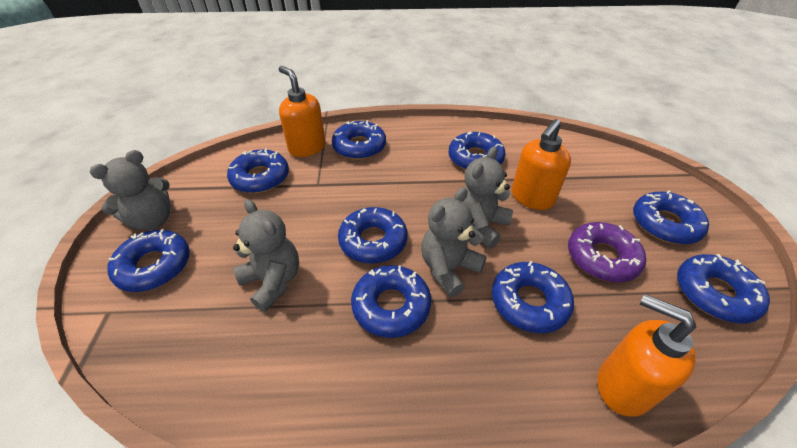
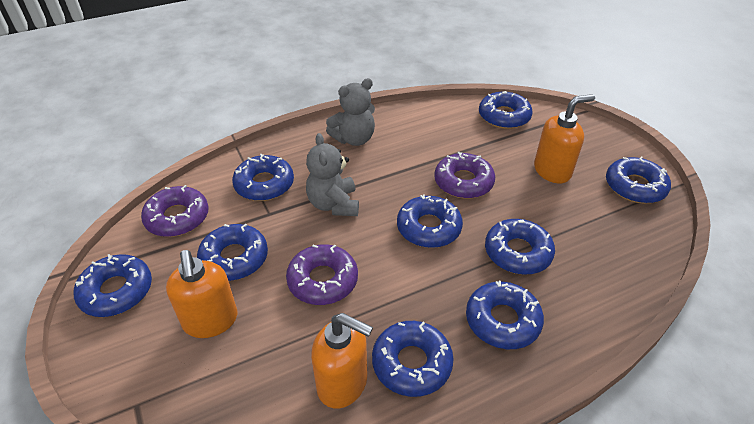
grey teddy bear: [90,150,171,230] [233,199,299,312] [421,187,487,297] [463,147,513,248] = 4 -> [306,133,359,216] [326,78,375,146] = 2
purple donut: [568,222,646,282] = 1 -> [141,185,209,237] [286,244,358,305] [434,152,495,199] = 3

